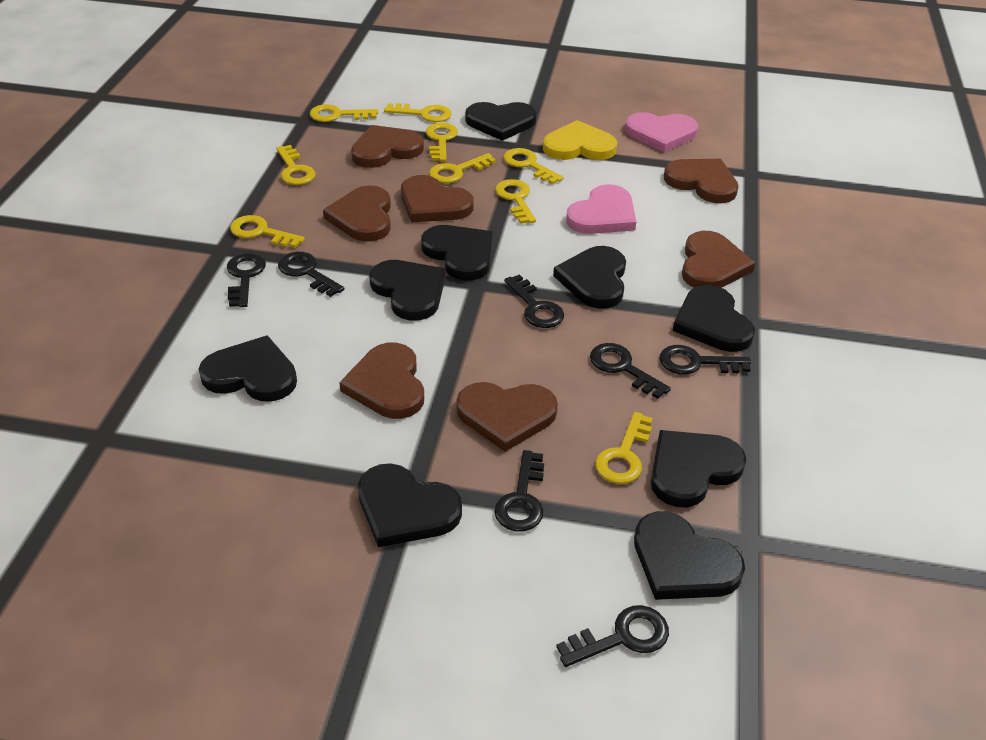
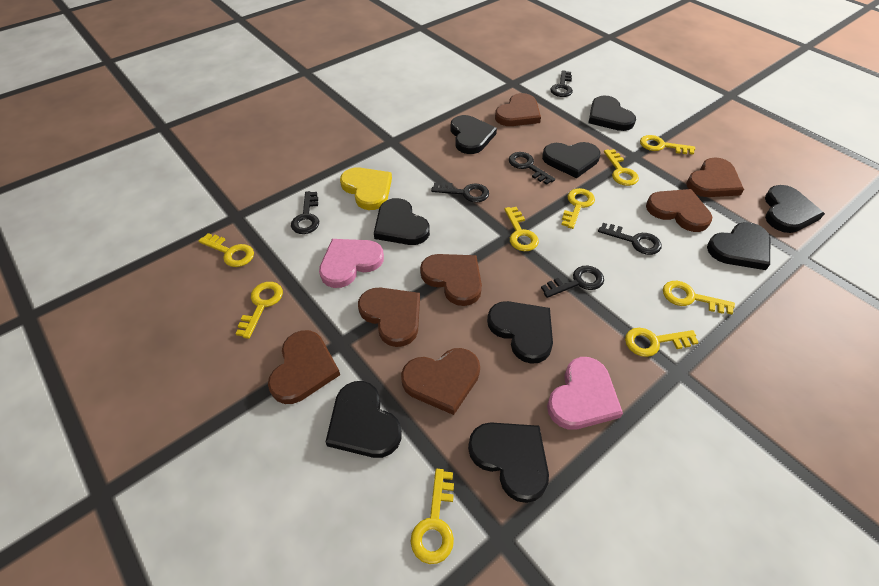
black key: [227,253,266,307] [278,252,344,297] [494,450,544,532] [504,274,564,328] [556,605,669,667] [590,343,671,399] [659,345,751,375] = 7 -> [291,191,319,234] [431,182,489,203] [509,152,555,185] [541,265,604,298] [551,70,573,97] [598,223,662,255] = 6

